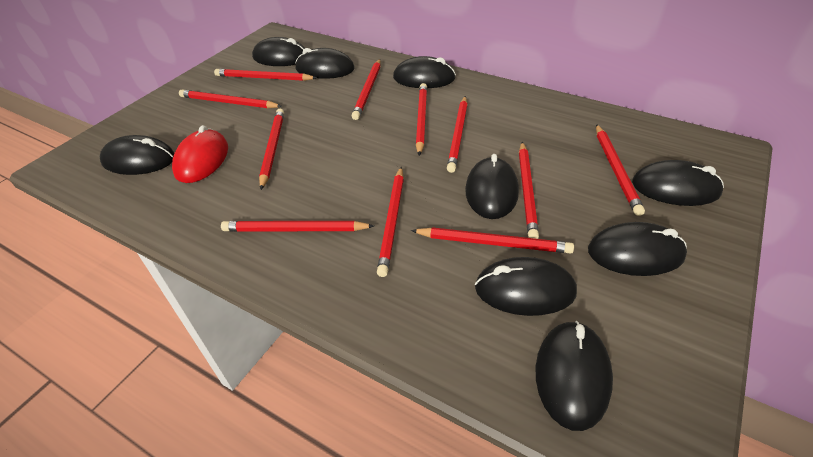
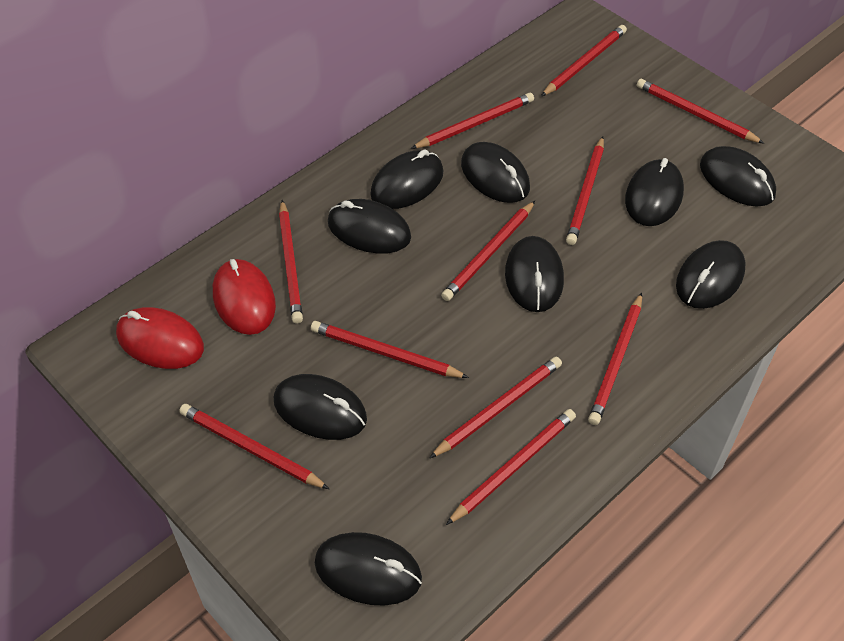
red mouse: [172,125,228,183] = 1 -> [116,307,204,369] [213,259,276,335] = 2

